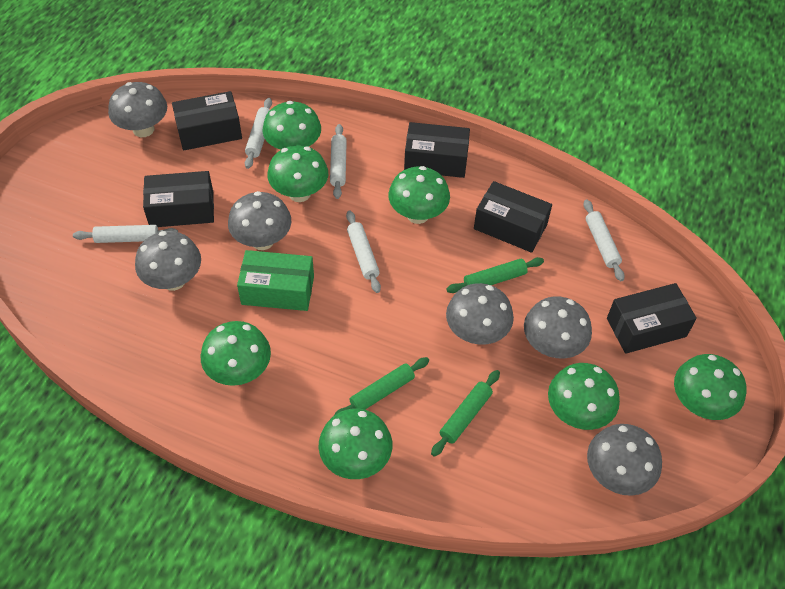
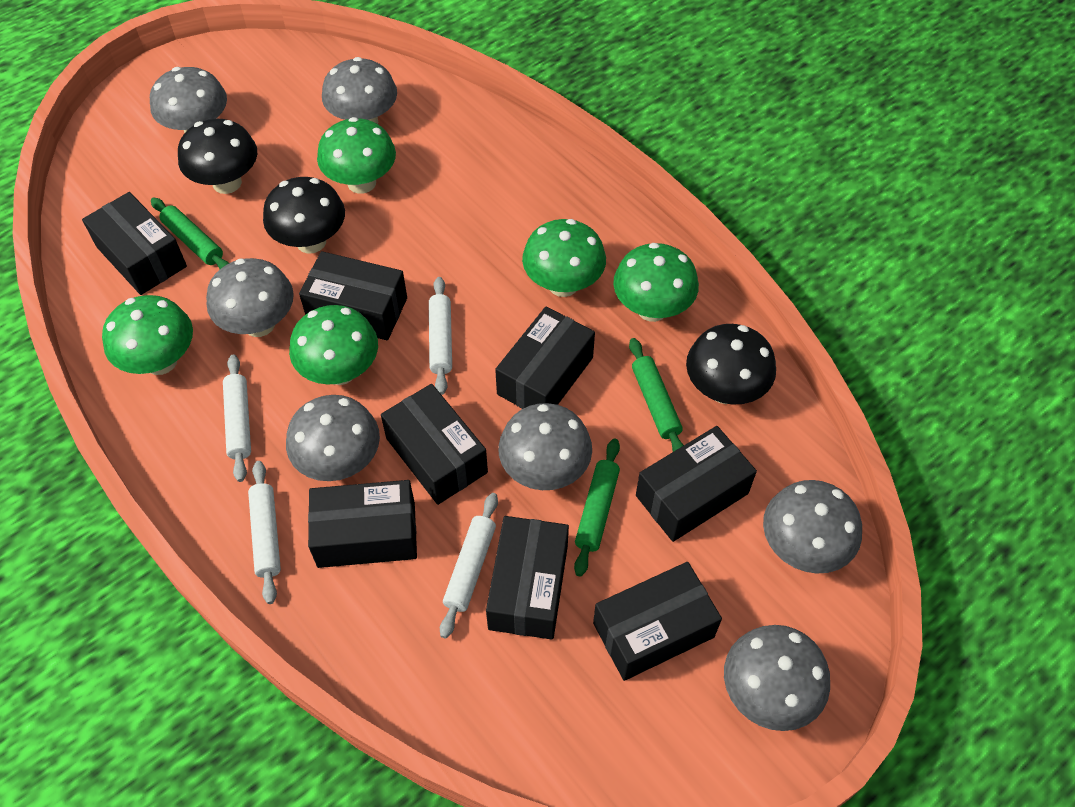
black box: [143,171,214,227] [172,91,242,151] [404,122,470,178] [474,181,552,253] [607,283,697,354] = 5 -> [82,192,187,295] [299,251,407,340] [308,480,417,568] [381,384,488,505] [486,516,569,640] [495,307,595,409] [593,562,722,681] [636,426,757,542] = 8
black mushroom: none = 0 -> [178,119,257,194] [263,177,345,254] [686,324,776,404] = 3
green box: [237,250,314,311] = 1 -> none = 0
green mushroom: [201,321,271,386] [263,101,321,150] [267,145,328,202] [319,409,392,479] [388,166,450,224] [548,363,620,430] [674,354,746,420] = 7 -> [102,295,193,375] [289,305,378,385] [317,117,396,194] [522,219,606,297] [613,243,699,322] = 5
grey mushroom: [108,82,167,137] [135,231,201,291] [228,191,291,250] [446,283,514,345] [524,296,592,359] [587,424,662,496] = 6 -> [150,67,227,133] [206,258,294,337] [286,395,380,481] [322,57,397,124] [498,403,592,490] [724,625,830,731] [763,480,862,574] = 7
white rolling pin: [73,225,178,243] [245,98,272,169] [330,124,347,199] [346,210,381,293] [583,199,625,281] = 5 -> [223,355,251,482] [248,461,281,604] [429,277,452,395] [440,493,498,639] = 4

